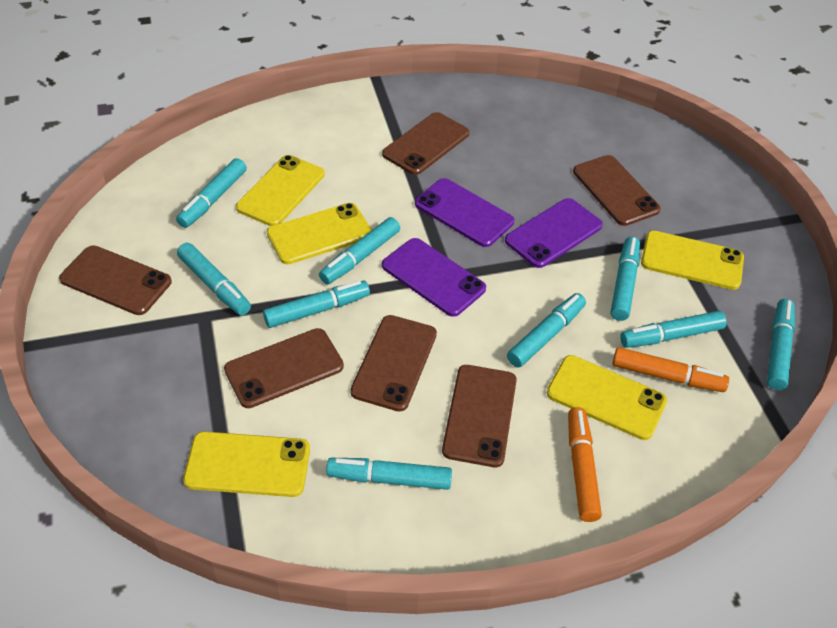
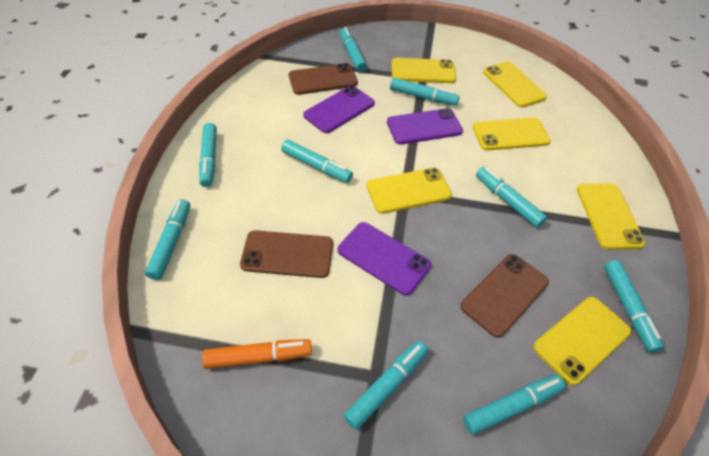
brown phone: [59,245,172,315] [224,328,344,408] [350,315,437,412] [382,112,469,175] [442,365,517,467] [573,155,661,226] = 6 -> [240,230,333,278] [289,63,358,95] [460,254,549,338] = 3
orange marker: [568,407,602,522] [613,347,729,392] = 2 -> [202,339,312,369] = 1
yellow phone: [183,431,310,497] [236,155,325,226] [267,203,372,264] [547,355,667,440] [641,231,744,290] = 5 -> [367,168,452,214] [391,58,456,83] [473,118,551,151] [483,61,547,108] [533,297,631,386] [577,183,646,250] = 6

